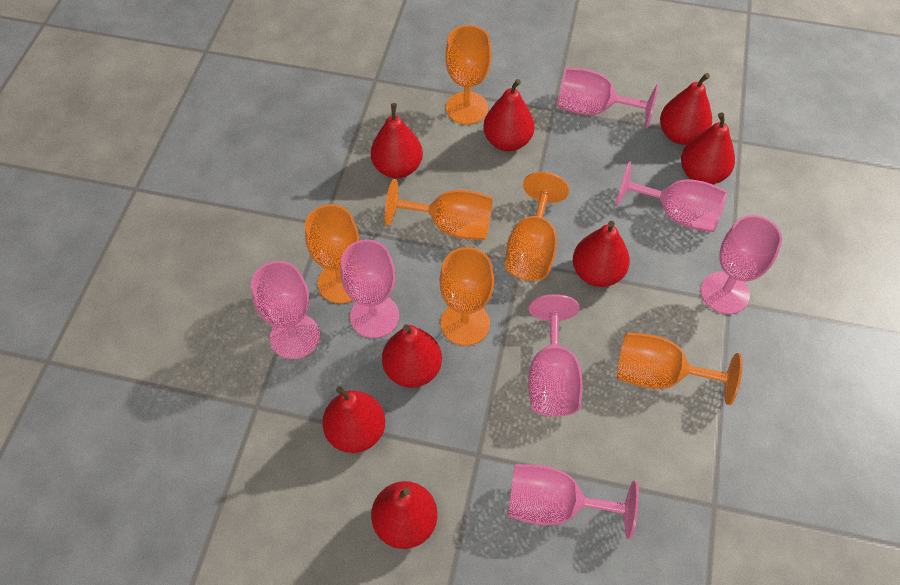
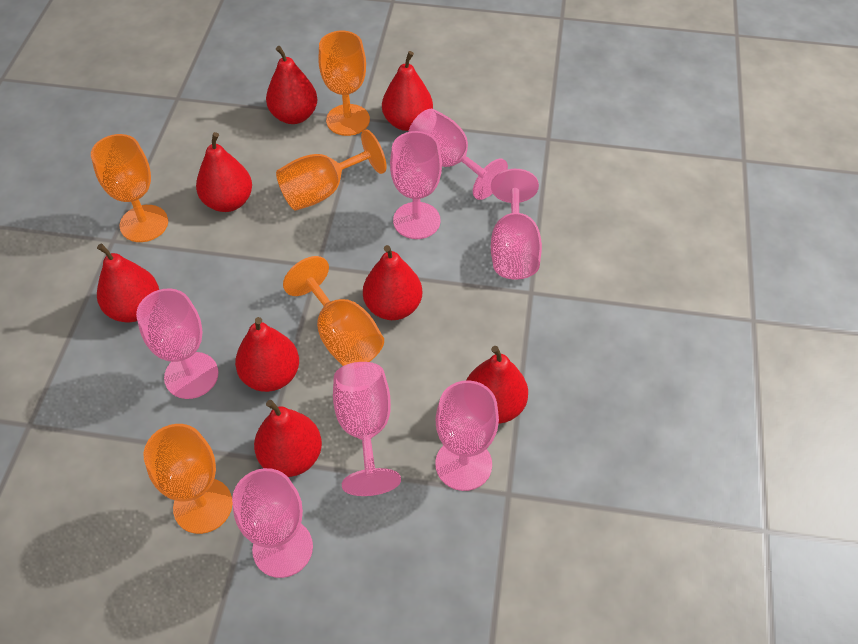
orange goblet: [305,204,359,304] [385,179,493,240] [439,247,494,346] [445,25,492,125] [505,172,569,281] [617,332,743,405] = 6 -> [91,134,168,242] [144,424,232,534] [276,130,387,211] [283,256,384,366] [318,31,370,136] = 5

